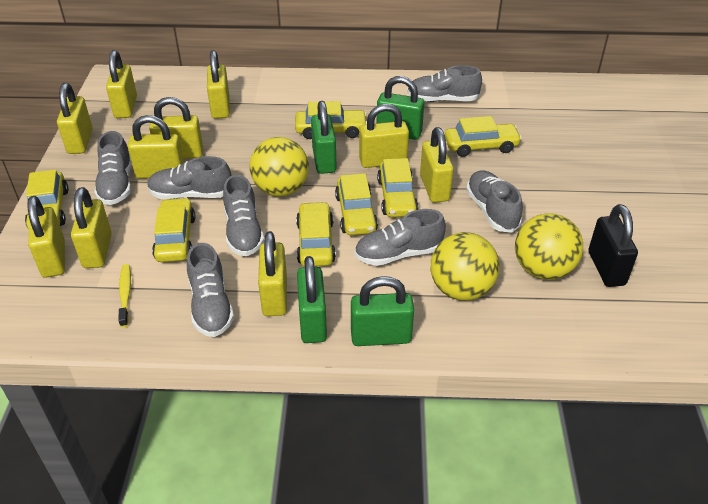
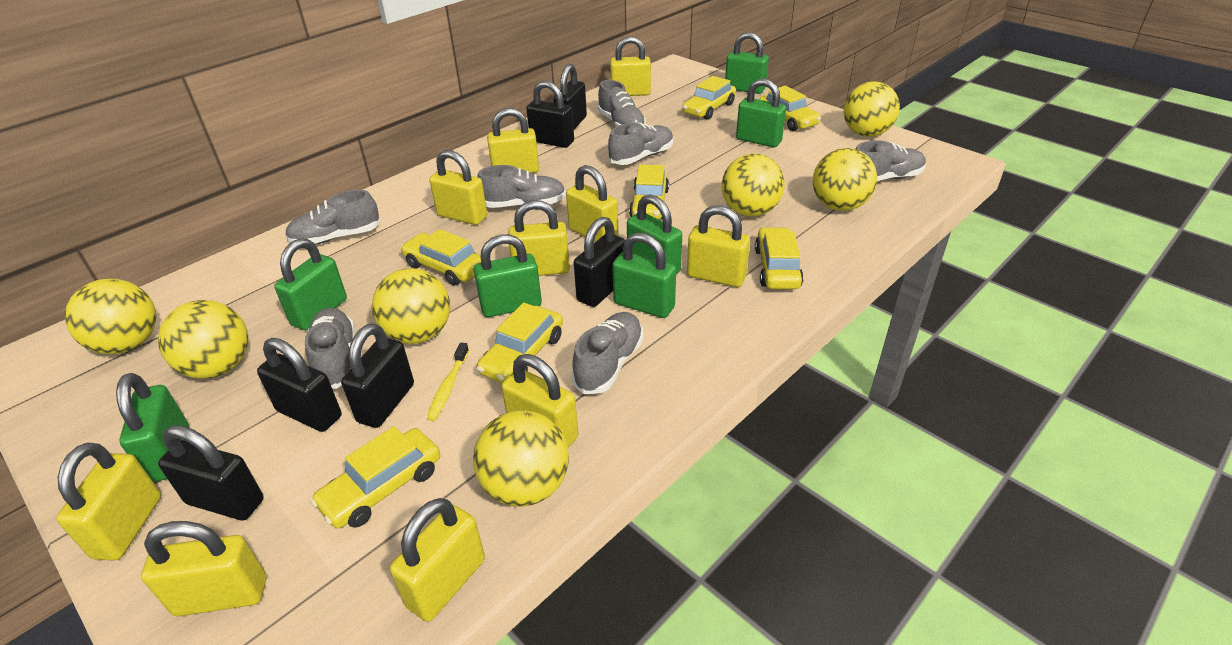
black padlock: [589,204,638,287] = 1 -> [158,425,264,520] [257,338,342,432] [341,323,414,428] [526,81,574,148] [554,64,587,129] [574,217,625,307] = 6
green padlock: [297,256,327,343] [311,101,336,174] [351,276,414,346] [376,76,424,140] = 4 -> [116,373,189,482] [274,238,347,330] [474,234,542,317] [612,233,676,318] [627,194,682,274] [725,32,769,94] [736,79,786,147] = 7
yellow ball: [250,137,309,197] [431,232,500,301] [515,213,583,280] = 3 -> [65,279,156,354] [158,300,248,379] [372,268,450,344] [474,410,569,507] [722,154,785,216] [813,148,877,211] [844,81,900,137] = 7

